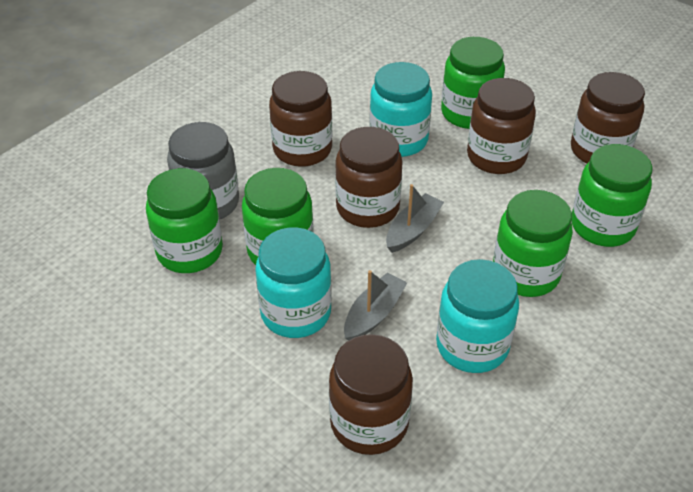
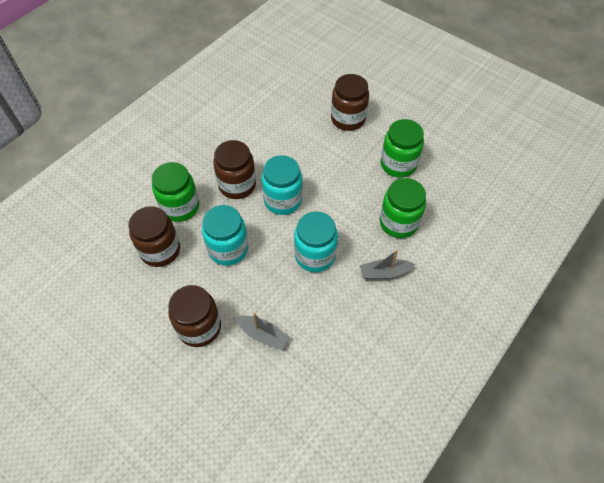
brown jar: [269,71,332,167] [329,334,413,455] [335,127,403,228] [467,78,536,174] [571,72,645,164] = 5 -> [128,206,180,267] [168,285,221,347] [213,140,256,199] [331,74,369,131] = 4
green jar: [146,168,223,273] [242,168,314,265] [441,37,505,129] [493,190,573,297] [572,144,652,247] = 5 -> [152,162,199,222] [379,178,426,238] [381,119,424,178] = 3
grey jar: [167,122,239,219] = 1 -> none = 0

